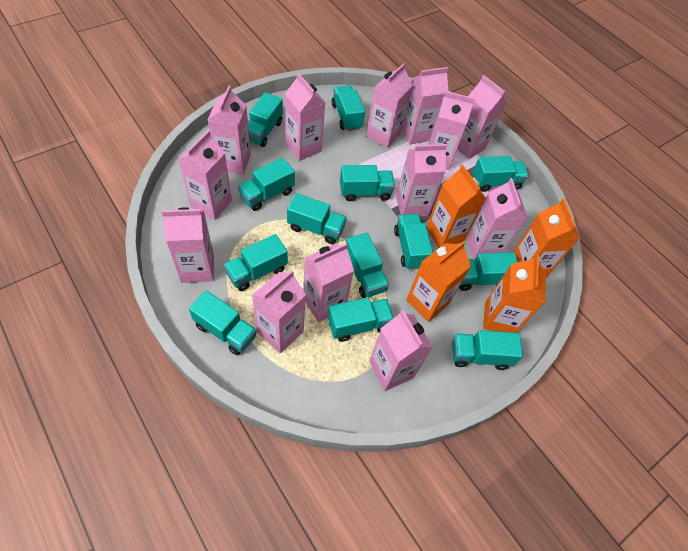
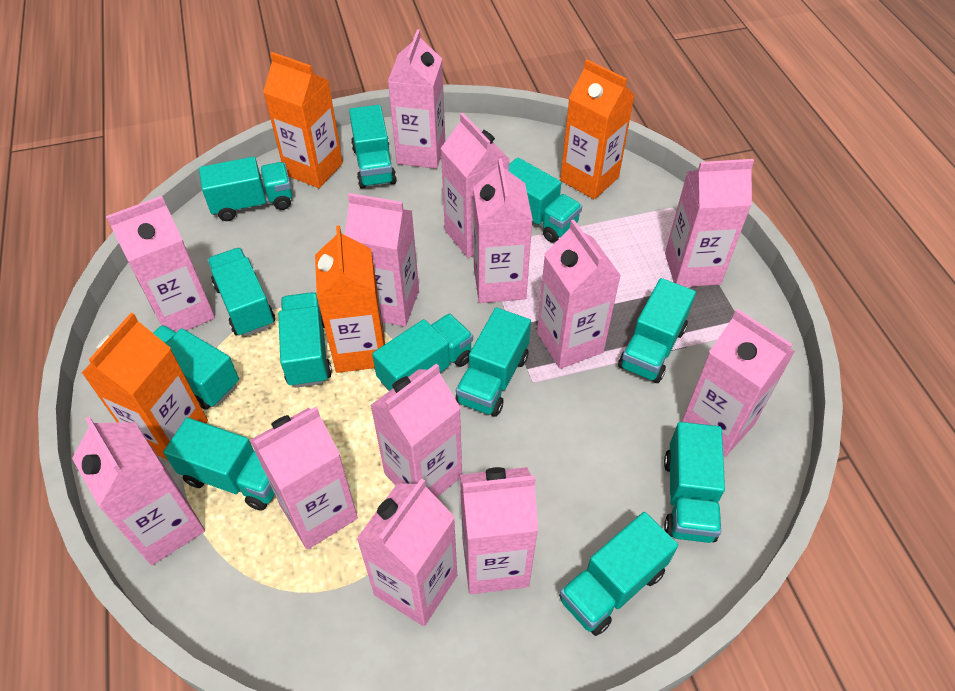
turquoise truck: [189,290,257,355] [224,234,288,291] [238,158,295,211] [248,92,283,147] [287,193,347,244] [328,298,394,342] [331,85,365,131] [340,165,395,201] [346,233,389,298] [394,214,433,270] [452,330,523,370] [459,252,518,291] [473,156,529,192] = 13 -> [153,325,239,410] [164,418,275,511] [199,157,292,221] [207,248,275,337] [278,292,332,388] [349,105,397,189] [372,313,473,391] [455,308,531,417] [509,158,582,243] [559,512,678,636] [618,278,696,383] [664,422,725,543] = 12

